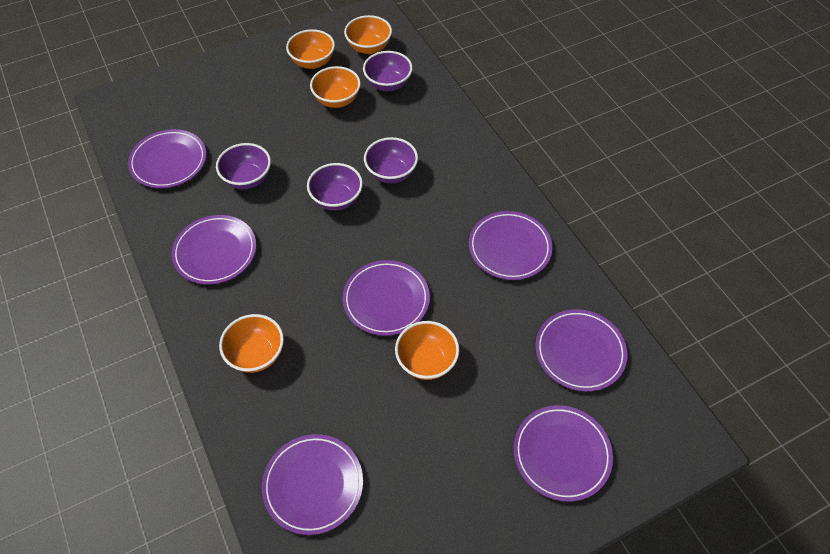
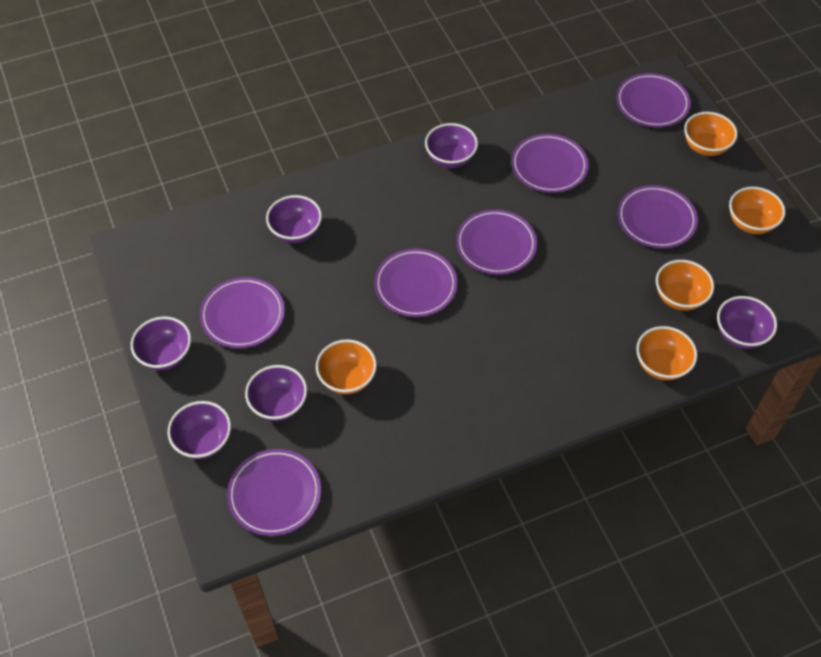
purple bowl: [216,143,271,189] [307,163,363,211] [363,51,413,91] [364,137,418,183] = 4 -> [131,317,191,370] [167,401,231,459] [245,365,307,421] [266,195,322,243] [425,123,478,168] [717,296,777,349] = 6

